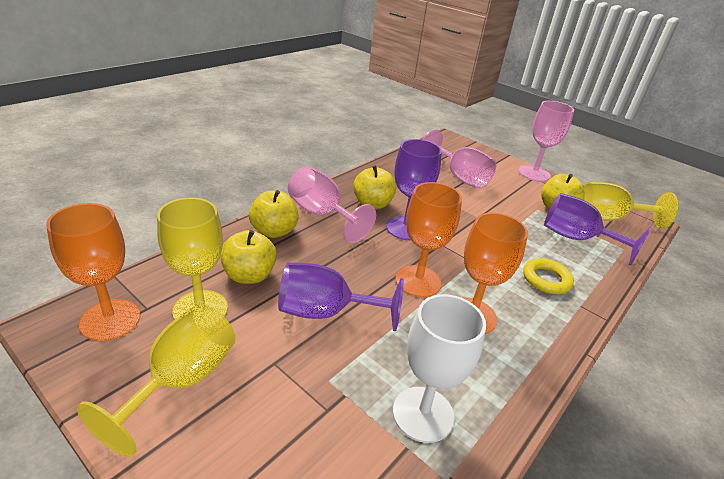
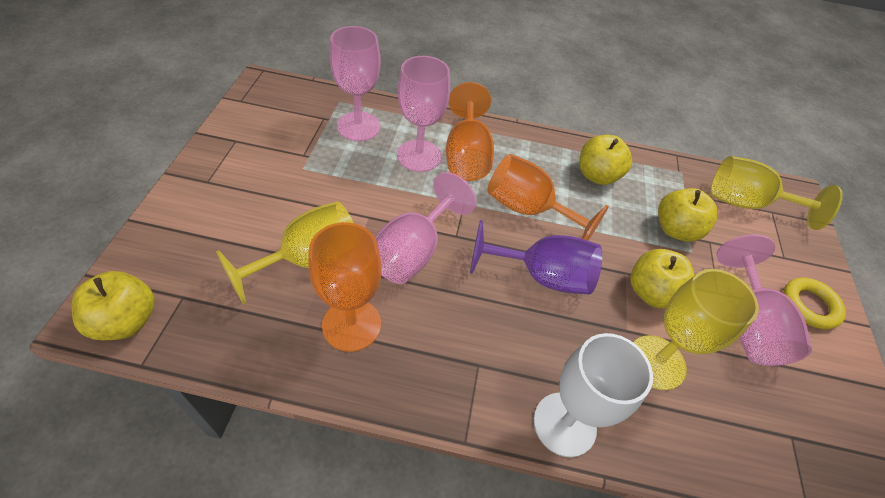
pink goblet: [288,166,376,243] [422,129,496,189] [518,101,574,182] = 3 -> [329,26,381,141] [375,172,476,284] [397,56,450,172] [716,234,812,366] = 4
purple goblet: [278,263,404,331] [386,139,442,240] [544,193,651,265] = 3 -> [470,220,602,295] = 1

